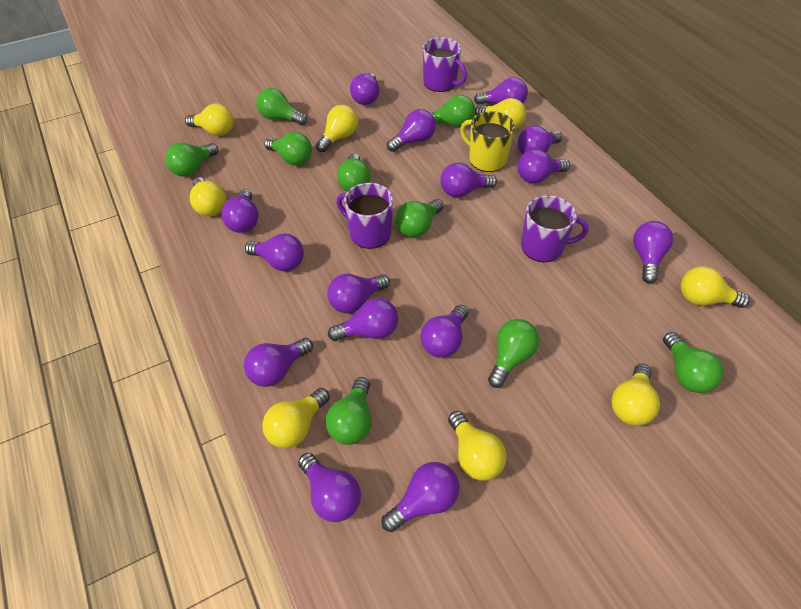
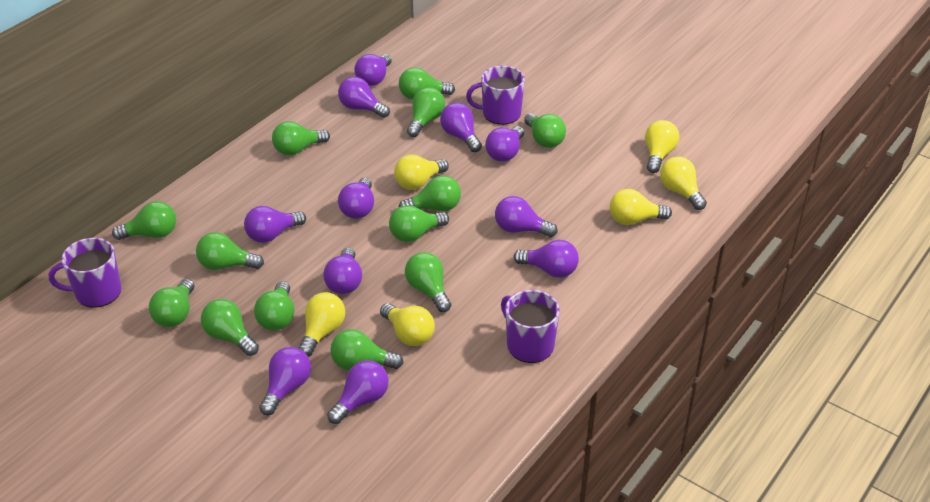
green light bulb: [165,143,218,177] [256,88,307,125] [264,132,312,166] [326,377,372,445] [337,153,371,192] [396,199,444,237] [431,95,475,127] [488,319,540,388] [663,332,723,393] = 9 -> [112,201,176,240] [149,279,195,327] [196,232,264,270] [201,299,259,356] [254,281,294,330] [272,121,330,155] [330,329,403,370] [389,205,449,242] [399,67,455,100] [399,175,461,211] [405,252,451,312] [407,87,445,137] [524,113,566,148] = 13
purple light bulb: [221,189,259,233] [244,338,313,387] [245,233,304,271] [298,453,361,522] [327,274,390,313] [328,298,398,341] [350,73,380,105] [382,462,459,532] [387,109,436,152] [420,305,468,358] [440,163,497,197] [474,77,528,105] [517,149,570,183] [518,126,563,155] [633,221,673,284] = 15 -> [244,206,306,243] [259,347,311,415] [323,248,362,294] [327,360,389,424] [338,77,390,118] [338,177,374,219] [354,54,392,86] [440,102,482,152] [485,126,524,162] [495,196,558,237] [514,240,579,278] = 11
yellow light bulb: [185,104,234,136] [190,177,226,216] [262,388,330,448] [316,105,358,152] [448,411,507,481] [475,98,526,129] [611,364,660,426] [681,266,750,308] = 8 -> [298,292,345,357] [380,303,435,346] [394,154,449,190] [610,189,672,225] [645,120,680,173] [660,156,707,210] = 6
yellow mug: [460,111,515,172] = 1 -> none = 0

